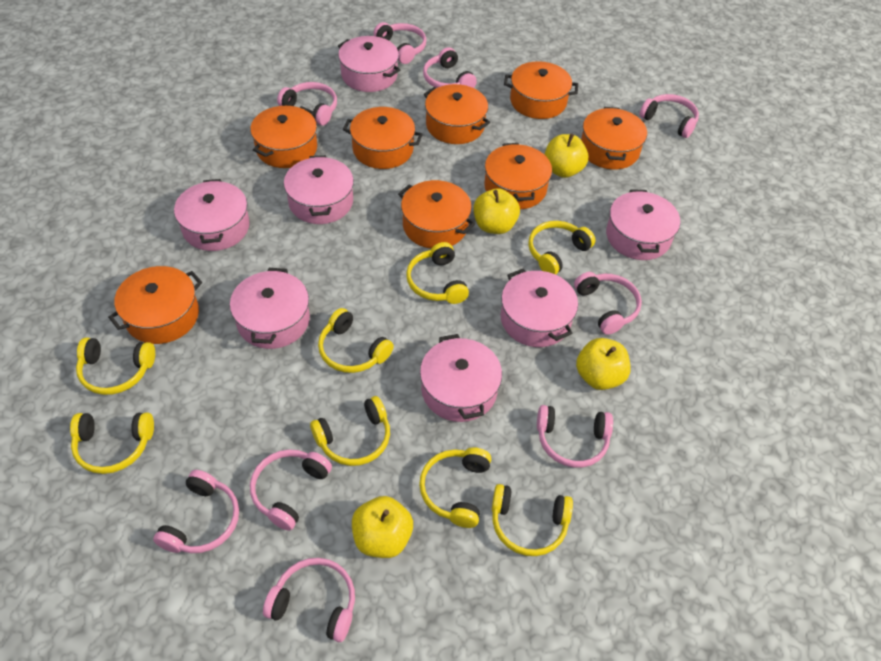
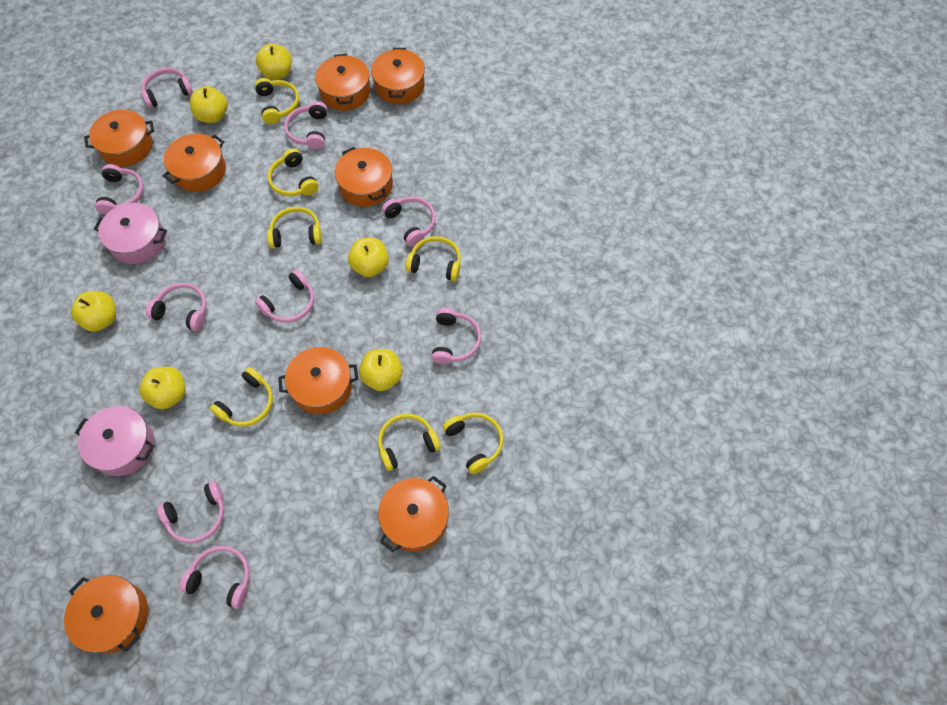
pink pot: [174,179,250,251] [230,268,310,349] [284,155,354,224] [338,36,400,92] [420,334,502,422] [501,269,578,347] [606,189,680,260] = 7 -> [75,406,154,476] [94,203,167,264] = 2
yellow apple: [352,496,413,558] [473,188,520,234] [545,134,588,178] [576,338,631,390] = 4 -> [71,291,116,332] [139,367,186,409] [190,86,228,123] [256,43,292,80] [348,238,389,277] [359,349,403,391] = 6
yellow headphones: [70,412,154,474] [76,337,155,395] [310,396,390,466] [318,308,394,373] [406,242,469,304] [419,447,491,528] [492,484,573,556] [528,221,596,275] = 8 -> [210,367,273,427] [255,78,299,124] [267,207,322,248] [268,148,319,196] [378,414,441,471] [405,236,461,281] [443,412,503,474] = 7

